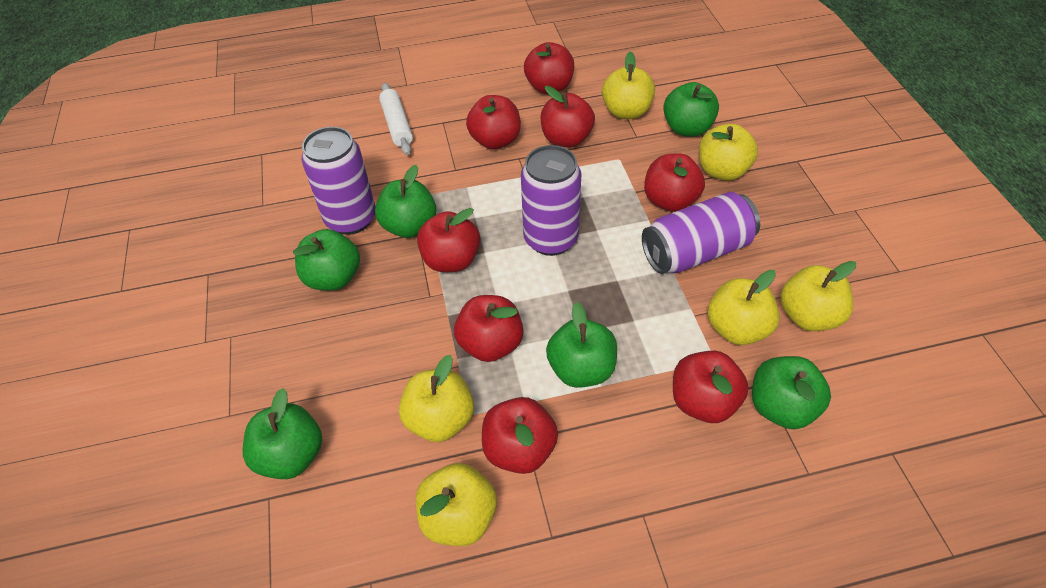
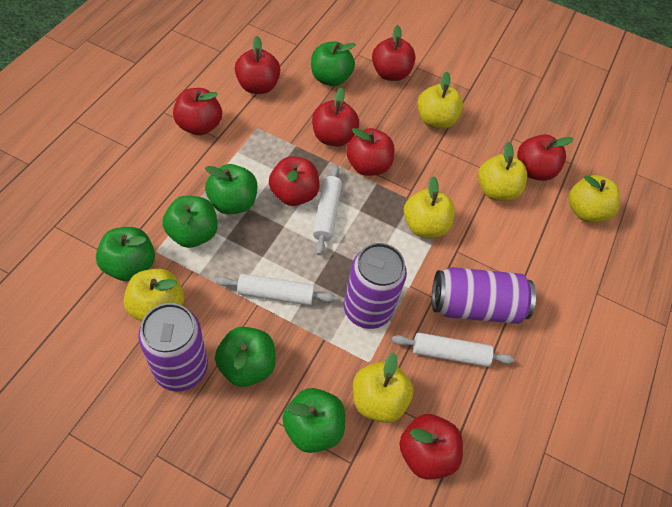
white rolling pin: [379,83,413,155] = 1 -> [216,273,336,305] [313,165,342,255] [392,332,514,367] = 3

